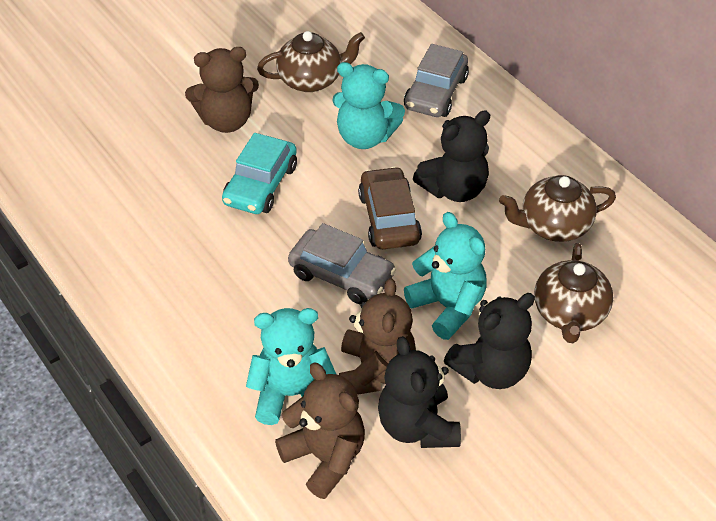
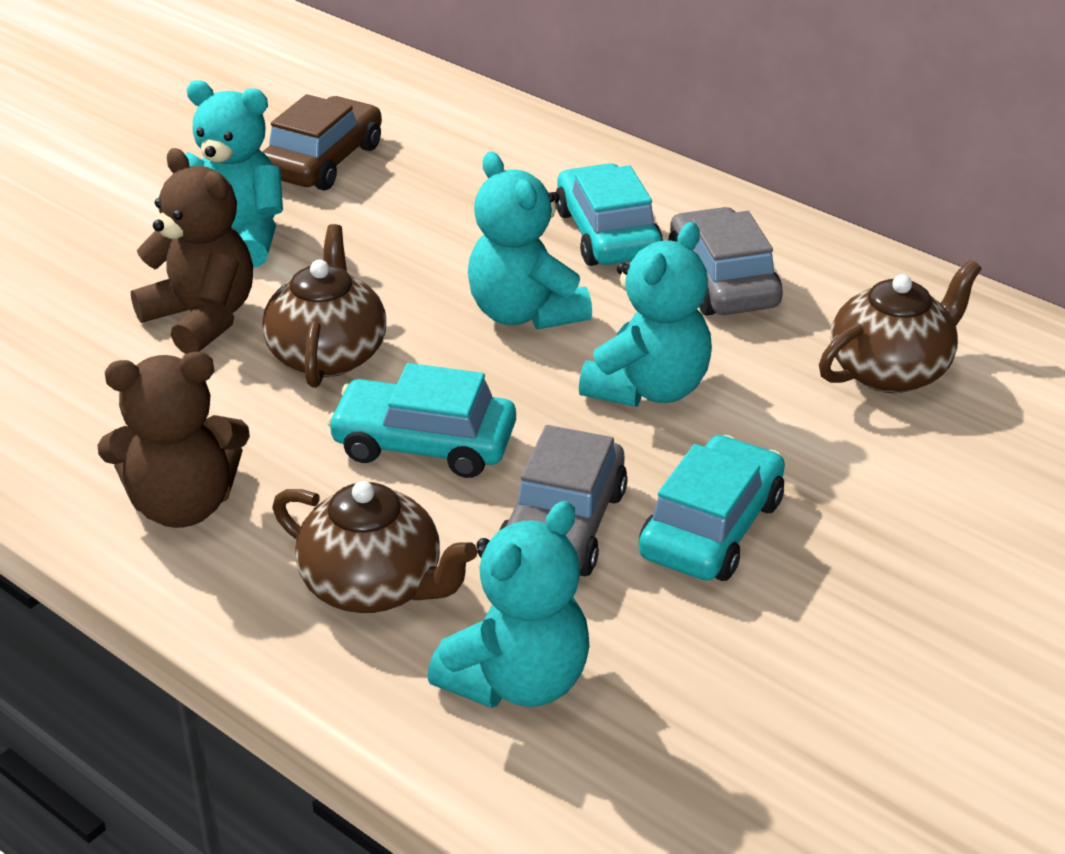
black teddy bear: [378,336,461,448] [413,110,491,202] [444,293,535,389] = 3 -> none = 0
brown teddy bear: [185,47,259,133] [275,362,365,499] [339,278,416,395] = 3 -> [98,352,250,528] [131,148,253,354] = 2
turquoise car: [222,133,297,214] = 1 -> [327,363,516,478] [556,163,663,266] [639,435,785,581] = 3
turquoise teddy bear: [246,308,336,425] [332,62,405,149] [404,212,487,340] = 3 -> [186,80,283,267] [427,501,589,708] [468,151,592,330] [579,222,712,407] = 4

